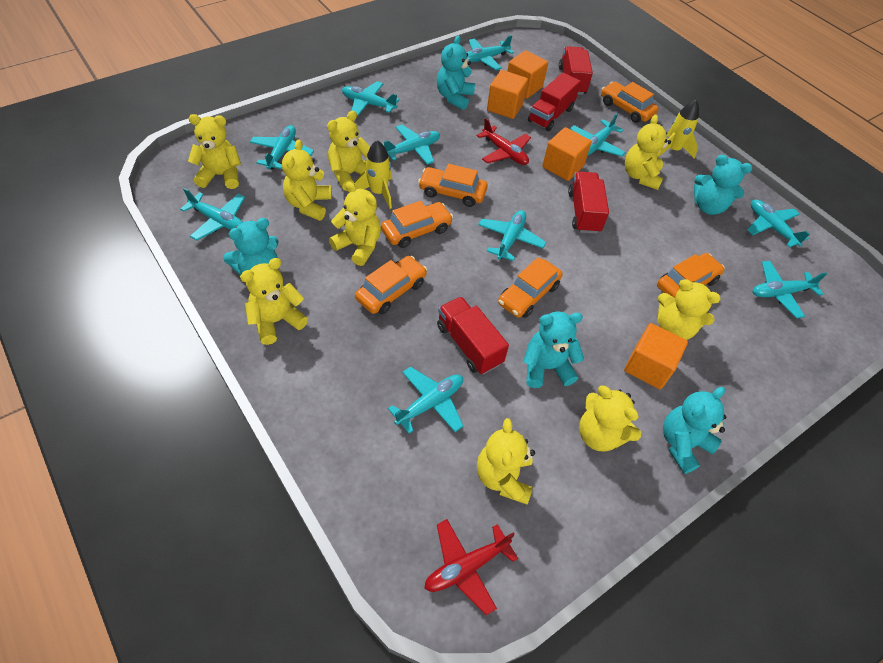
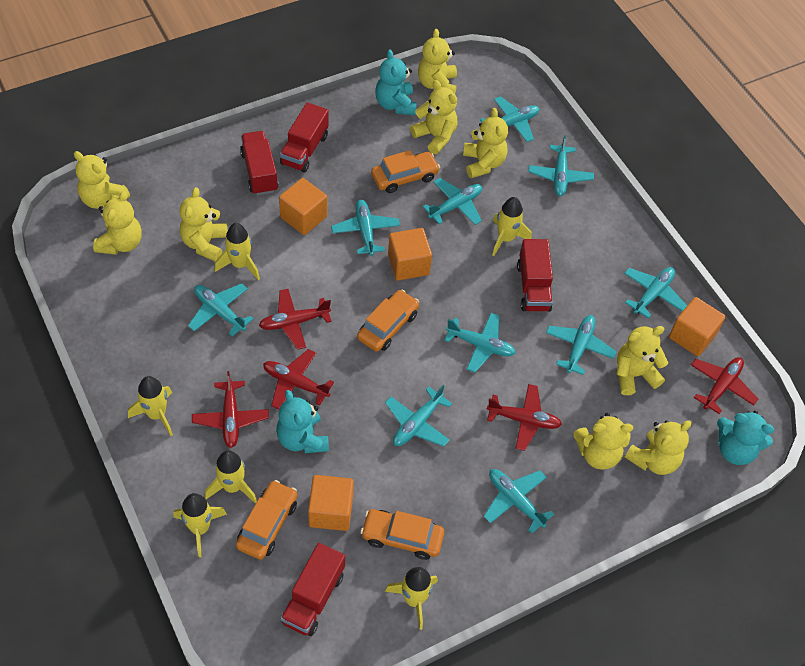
orange car: [355,256,427,314] [381,201,453,248] [418,164,488,207] [498,257,563,318] [601,82,659,123] [657,253,725,298] = 6 -> [236,480,297,560] [357,289,419,352] [360,509,444,560] [371,150,440,193] = 4
red plane: [424,519,518,615] [477,118,531,165] = 2 -> [192,371,269,448] [259,289,331,350] [263,349,334,410] [487,384,562,451] [691,357,758,414] = 5
turquoise teddy bear: [223,218,279,276] [437,36,475,110] [523,311,584,388] [663,387,726,474] [694,155,752,215] = 5 -> [276,390,329,453] [375,50,417,115] [717,411,774,465] = 3
yellow rocket: [354,140,392,209] [657,100,699,159] = 2 -> [128,376,173,436] [173,493,227,557] [205,450,257,504] [214,223,260,280] [385,567,438,630] [492,197,532,256] = 6

